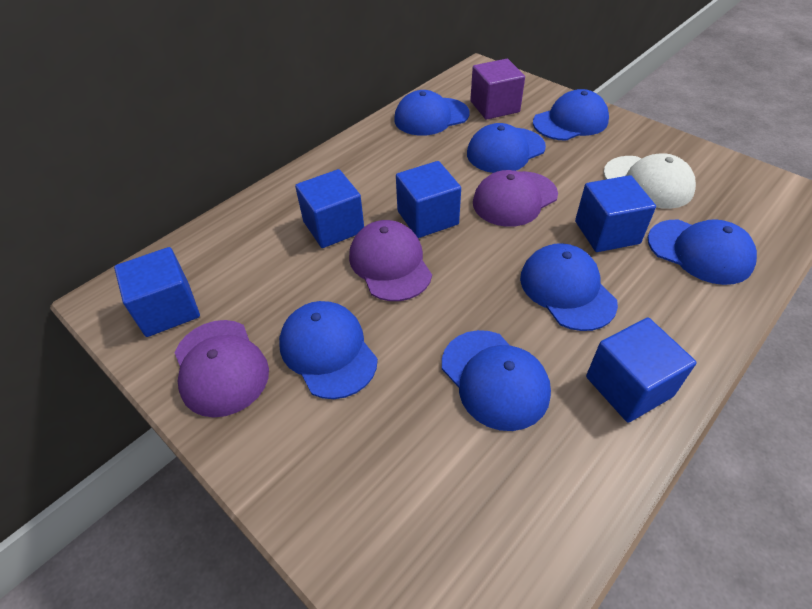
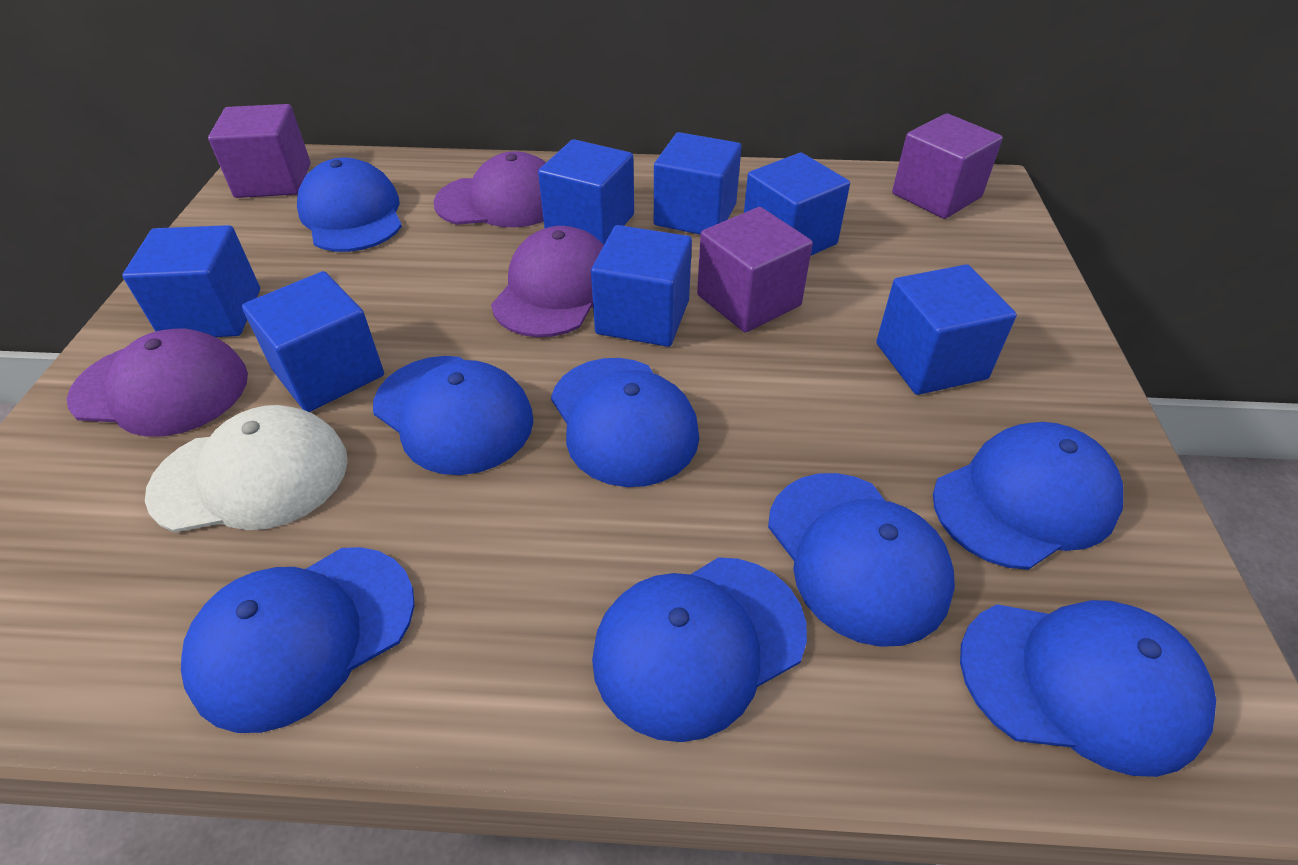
blue cap: [279,301,378,399] [394,90,470,136] [442,330,551,431] [467,123,546,173] [520,243,618,331] [533,89,609,141] [648,219,757,285] = 7 -> [181,547,414,733] [297,158,402,252] [373,356,534,475] [551,358,699,487] [592,557,807,742] [768,473,955,647] [933,422,1123,570] [960,600,1216,777] = 8
blue cube: [114,247,200,337] [295,169,364,248] [396,161,461,238] [575,175,656,252] [586,318,697,423] = 5 -> [122,225,260,337] [242,271,384,412] [538,139,634,245] [591,225,692,347] [654,132,741,234] [744,153,850,255] [876,264,1017,395] = 7
purple cube: [470,59,525,120] = 1 -> [208,104,311,198] [697,207,813,333] [892,113,1003,219] = 3

